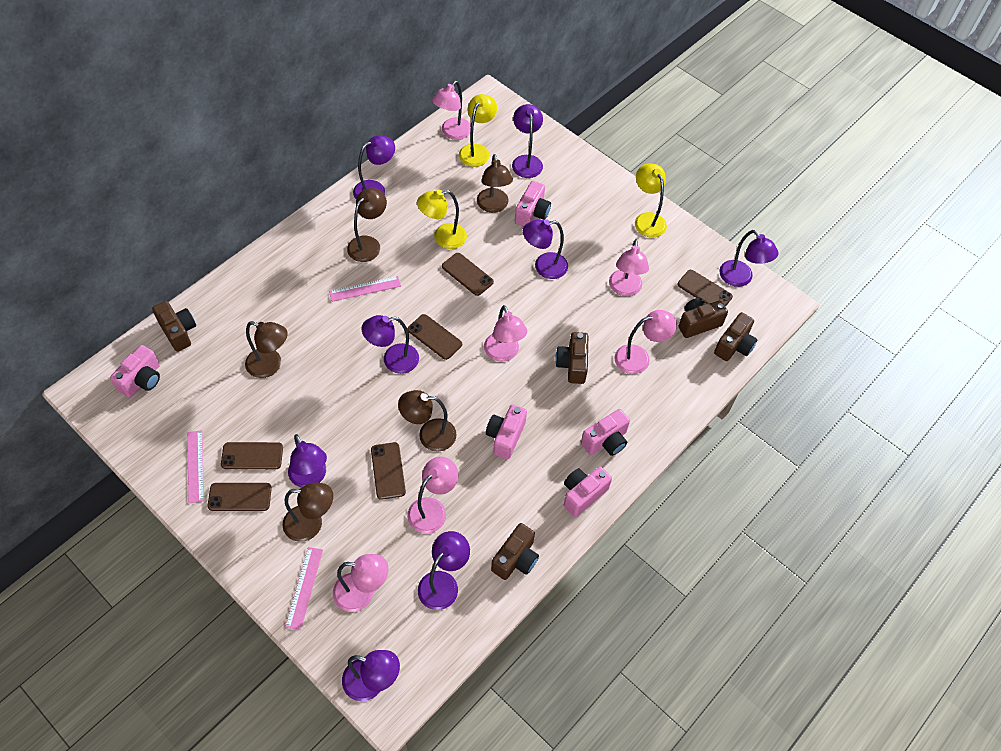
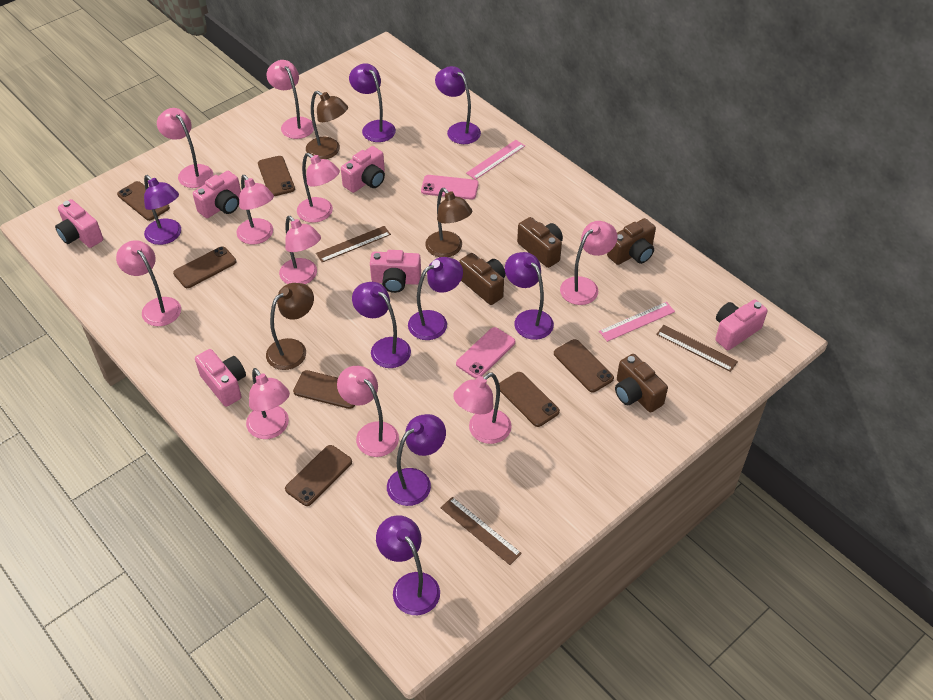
brown camera: [152,301,196,352] [491,523,539,580] [555,332,588,384] [679,298,728,338] [714,312,758,361] = 5 -> [459,253,506,305] [517,217,563,268] [607,218,656,265] [615,354,668,412] = 4
brown lamp: [245,321,288,378] [283,483,333,542] [347,188,387,262] [398,390,457,451] [477,154,513,213] = 5 -> [266,283,314,370] [306,91,348,159] [425,188,472,257] = 3
brown phone: [208,483,272,511] [221,442,283,469] [371,442,406,500] [408,314,462,360] [442,253,494,296] [677,270,733,307] = 6 -> [117,181,170,221] [173,246,236,288] [258,156,295,196] [285,445,352,506] [293,370,355,409] [499,372,560,427] [554,339,614,393] = 7
brown ruler: none = 0 -> [316,226,391,262] [440,497,522,565] [656,325,738,372] = 3
pink camera: [110,345,160,397] [486,405,527,459] [515,181,551,227] [564,466,612,517] [581,409,630,456] = 5 -> [55,199,103,248] [193,171,241,218] [195,349,246,407] [341,146,385,193] [370,250,421,293] [715,300,768,350] = 6
pink lamp: [333,554,388,612] [407,457,459,533] [432,81,471,140] [484,305,527,362] [609,239,649,296] [615,310,677,374] = 6 -> [116,240,181,326] [157,108,213,188] [236,175,274,244] [246,368,290,439] [266,60,314,139] [279,216,321,284] [297,153,340,223] [337,366,399,457] [453,373,512,444] [560,221,618,305] = 10
pink phone: none = 0 -> [421,175,479,200] [456,327,515,379] = 2
pink ruler: [187,430,204,503] [285,547,323,630] [329,276,401,302] = 3 -> [466,140,525,180] [599,302,675,342] = 2
yellow lamp: [417,190,467,249] [459,94,497,167] [635,163,667,238] = 3 -> none = 0

